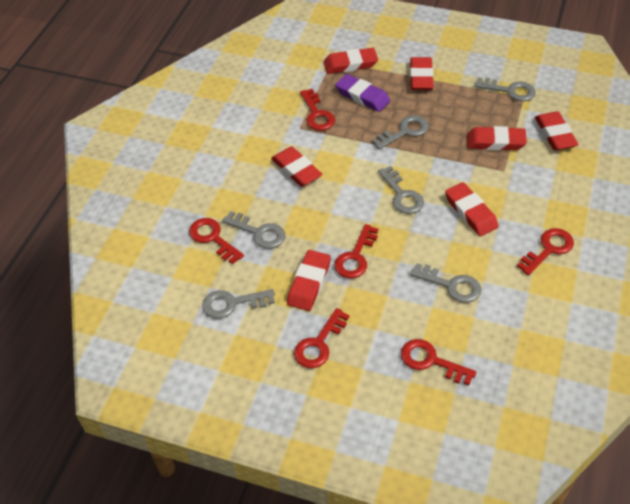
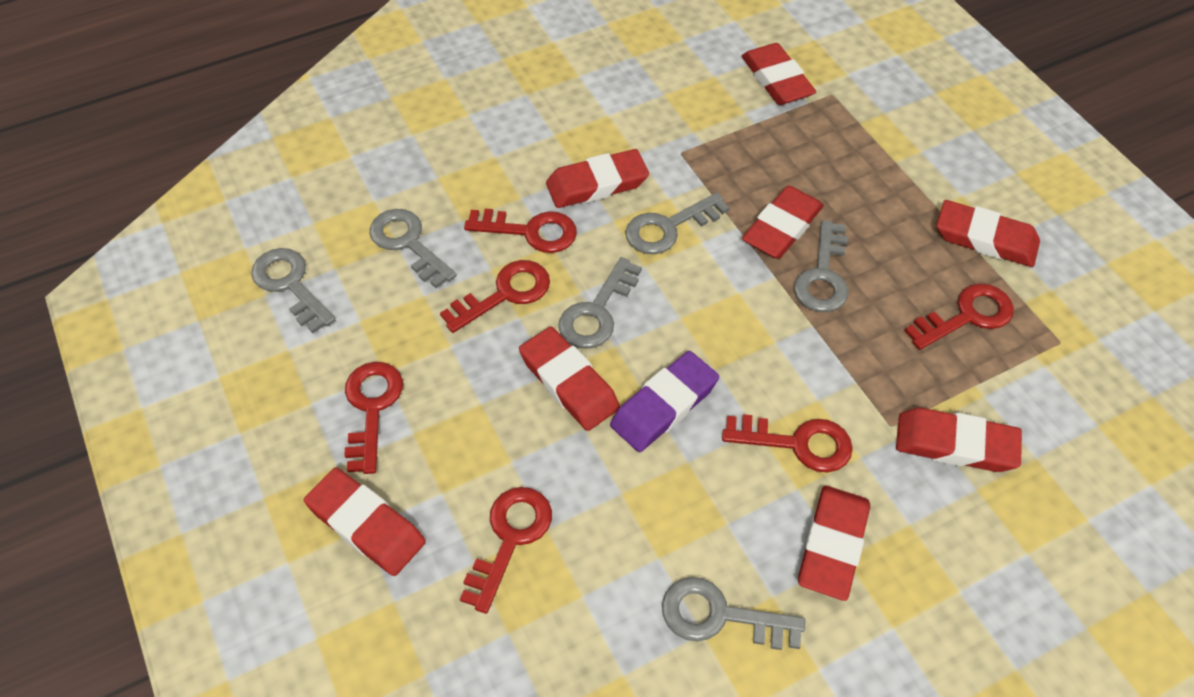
red eraser: [271,146,322,187] [287,250,331,311] [324,48,378,74] [410,57,434,90] [445,182,499,236] [467,126,527,151] [535,112,579,150] = 7 -> [304,468,426,576] [519,327,620,431] [546,149,649,208] [742,43,816,105] [742,186,824,259] [798,486,870,601] [896,408,1022,472] [937,200,1040,267] = 8

